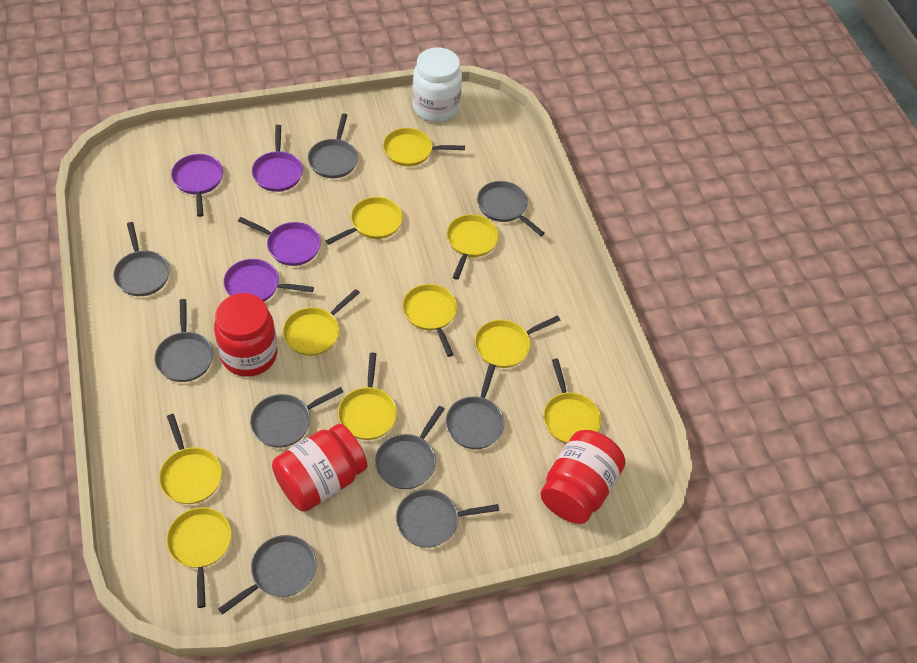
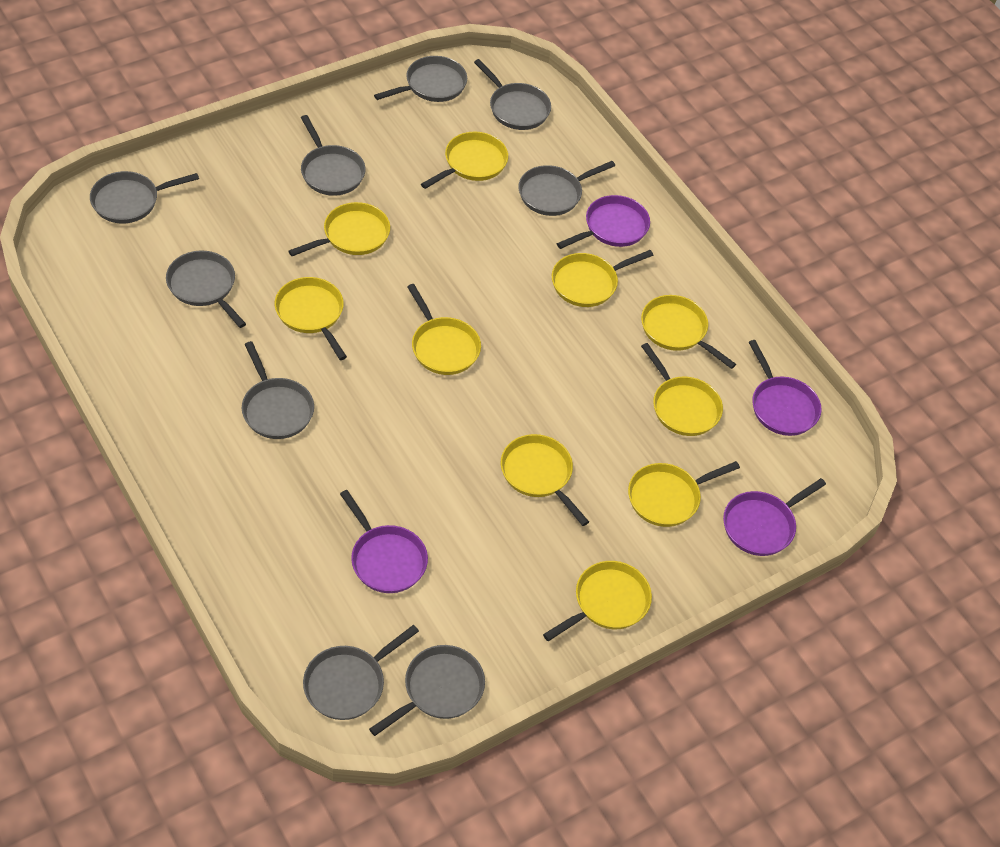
red jar: [214,293,277,377] [272,424,367,512] [540,430,625,524] = 3 -> none = 0
white jar: [412,47,462,122] = 1 -> none = 0

